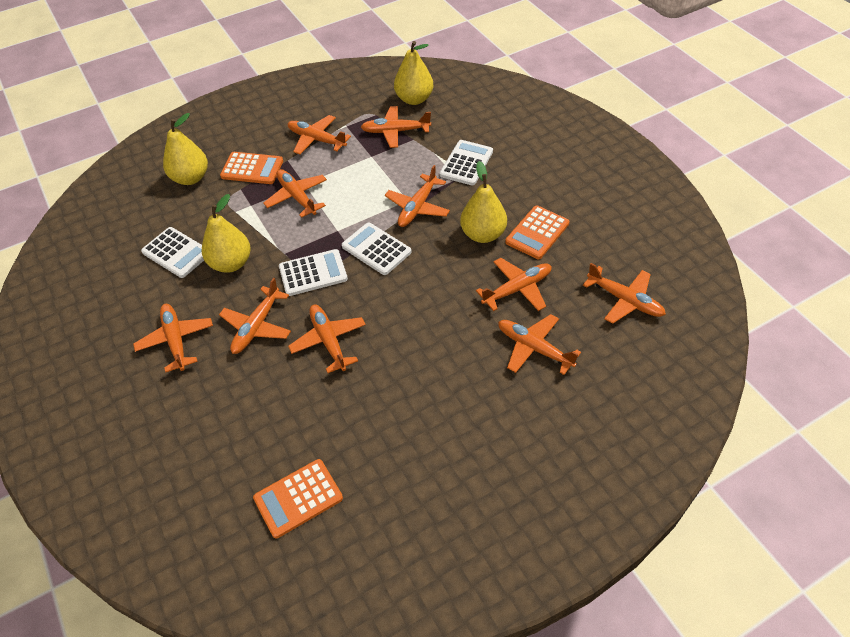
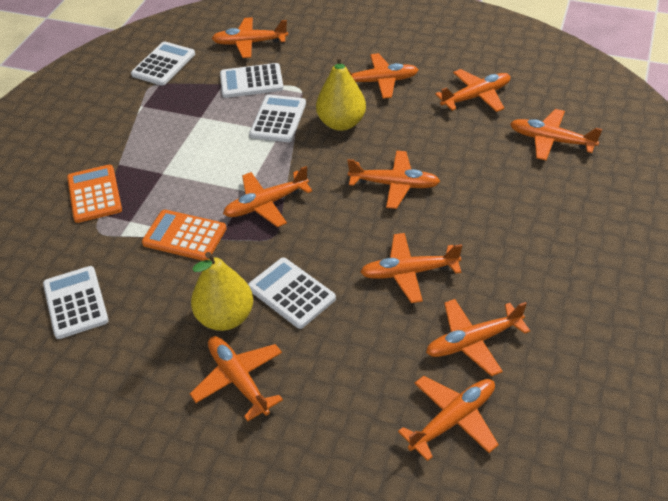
orange calculator: [220,152,283,184] [253,459,343,538] [505,205,569,259] = 3 -> [67,165,122,223] [142,210,227,261] = 2
white calculator: [141,227,204,278] [279,249,348,296] [342,223,412,275] [440,140,493,186] = 4 -> [43,266,109,339] [131,41,195,86] [220,63,284,98] [248,258,336,329] [249,95,306,142] = 5
yellow pear: [163,113,208,185] [202,194,251,273] [394,41,433,105] [460,161,507,243] = 4 -> [191,252,253,331] [316,56,366,131] = 2

